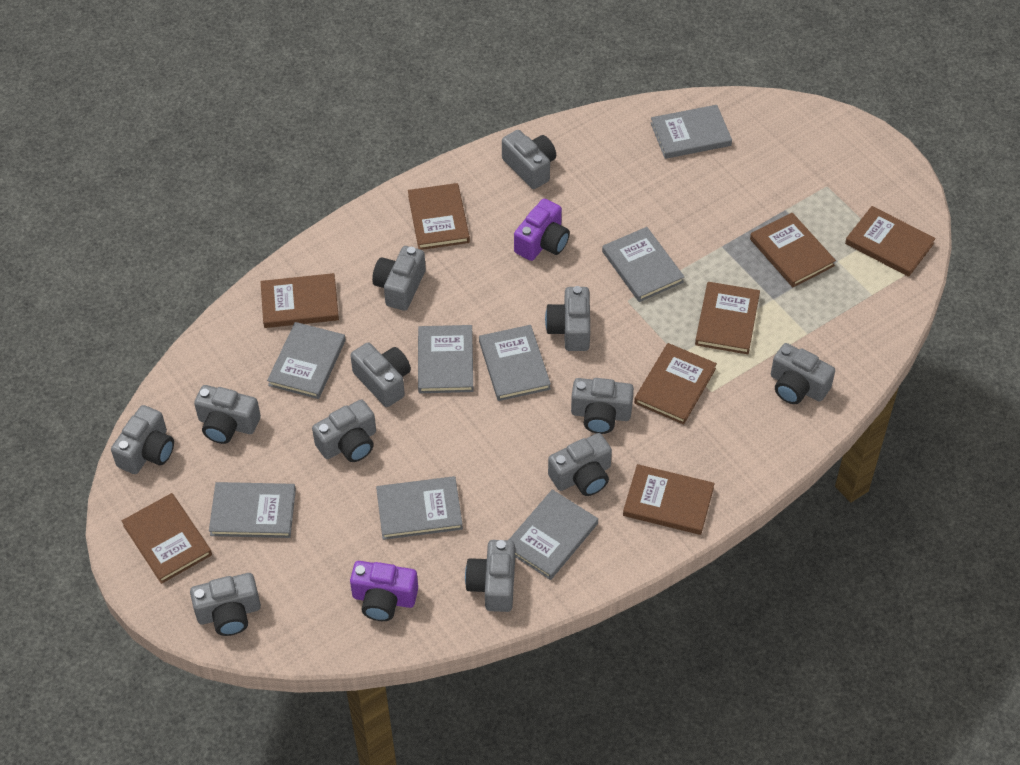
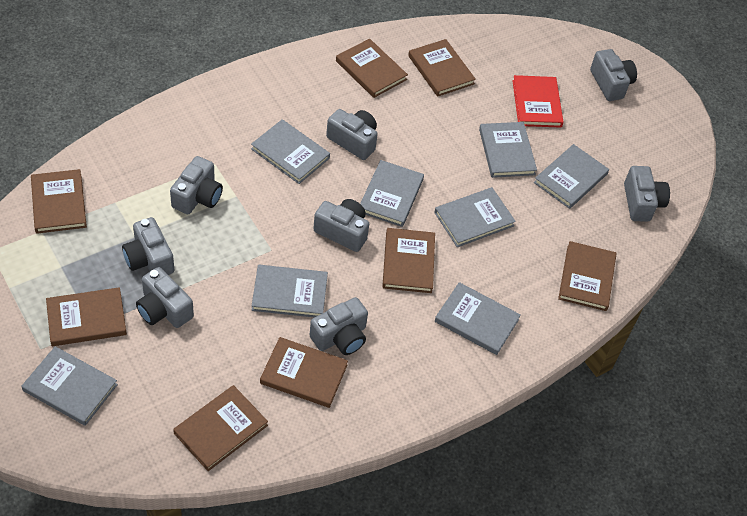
grey camera: [111,405,174,474] [190,573,261,636] [194,385,261,444] [312,399,376,462] [350,342,411,407] [372,246,426,311] [465,540,515,612] [502,130,556,189] [545,286,590,351] [548,433,612,496] [571,378,634,434] [771,343,835,404] = 12 -> [122,217,174,275] [136,267,194,328] [170,156,223,214] [310,297,368,355] [313,199,369,252] [326,109,378,160] [590,49,637,101] [624,166,670,222] = 8
purple camera: [350,561,418,621] [514,198,570,261] = 2 -> none = 0
red book: none = 0 -> [512,75,564,128] = 1

